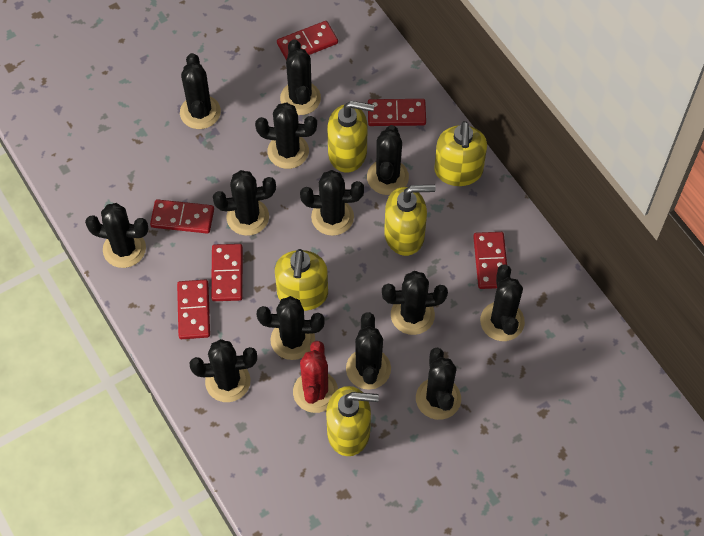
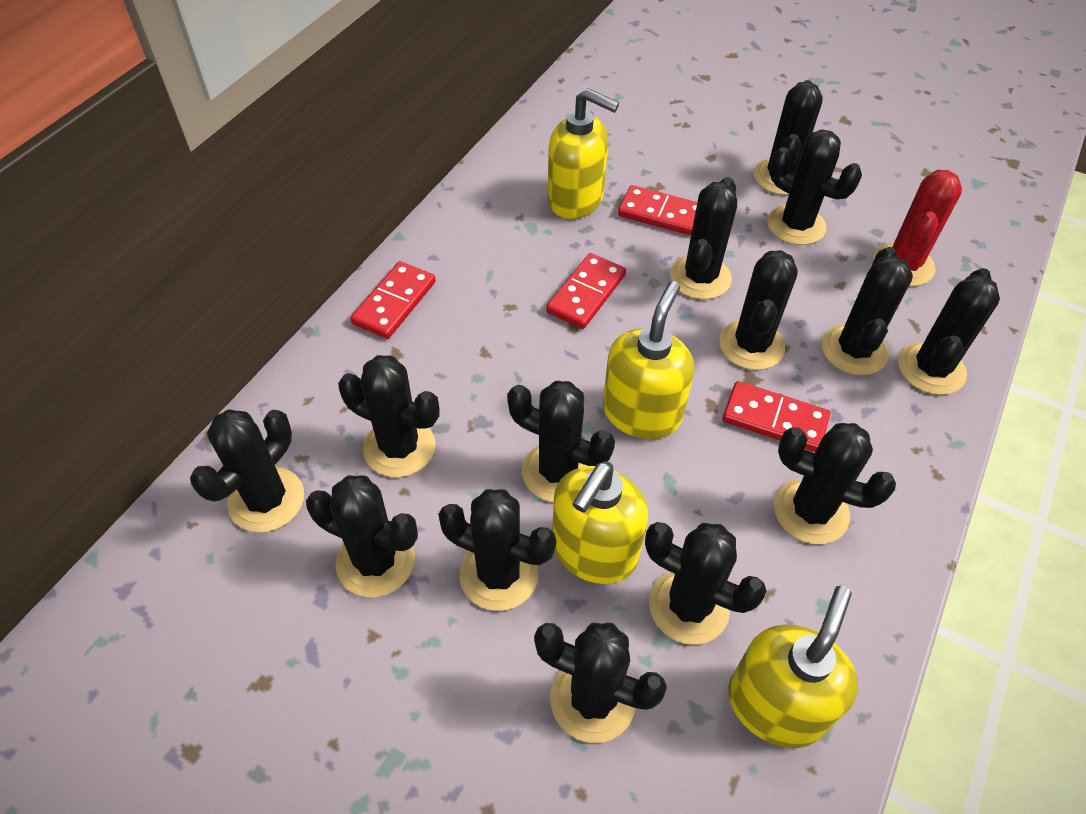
black cactus: [85,203,148,268] [180,53,221,129] [190,339,257,402] [213,170,276,236] [255,102,317,169] [257,296,324,360] [280,39,321,115] [300,170,364,236] [346,312,391,390] [367,125,409,195] [382,271,448,335] [416,348,461,420] [480,264,525,341] = 13 -> [190,409,304,533] [306,475,418,597] [338,355,440,477] [438,489,556,611] [507,381,615,502] [534,623,667,743] [645,522,767,645] [670,177,737,299] [719,250,798,370] [754,80,823,195] [767,129,862,245] [774,423,896,544] [822,247,913,375] [898,268,1000,395] = 14
red domino: [150,199,214,234] [177,279,210,339] [211,244,243,301] [277,21,338,60] [368,99,426,126] [473,232,507,289] = 6 -> [350,261,436,339] [546,253,626,329] [618,185,697,236] [722,381,830,452] = 4
yellow soap dispenser: [275,249,328,311] [326,386,379,456] [327,101,374,173] [384,185,436,256] [434,121,487,186] = 5 -> [548,88,619,219] [552,461,648,584] [603,281,694,439] [728,586,858,748] = 4

